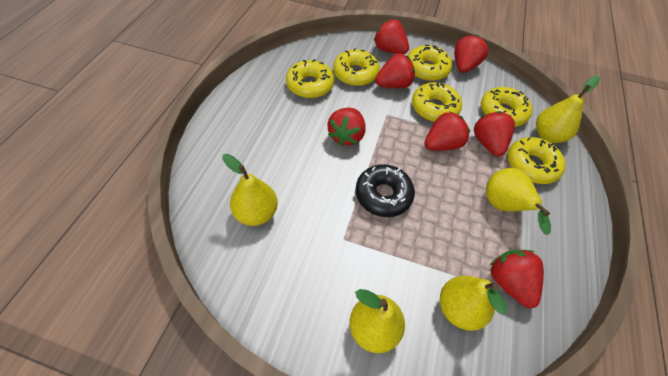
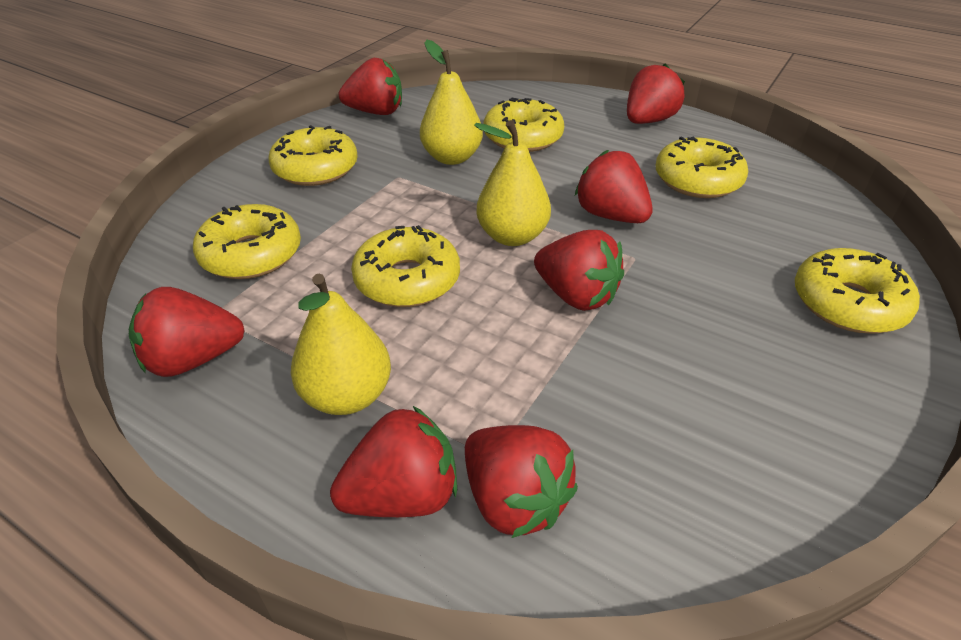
black donut: [355,164,415,217] = 1 -> none = 0
yellow pear: [222,154,278,226] [349,289,405,353] [440,276,507,331] [486,168,551,235] [536,76,600,143] = 5 -> [291,274,391,415] [420,39,483,165] [474,120,551,246] = 3

